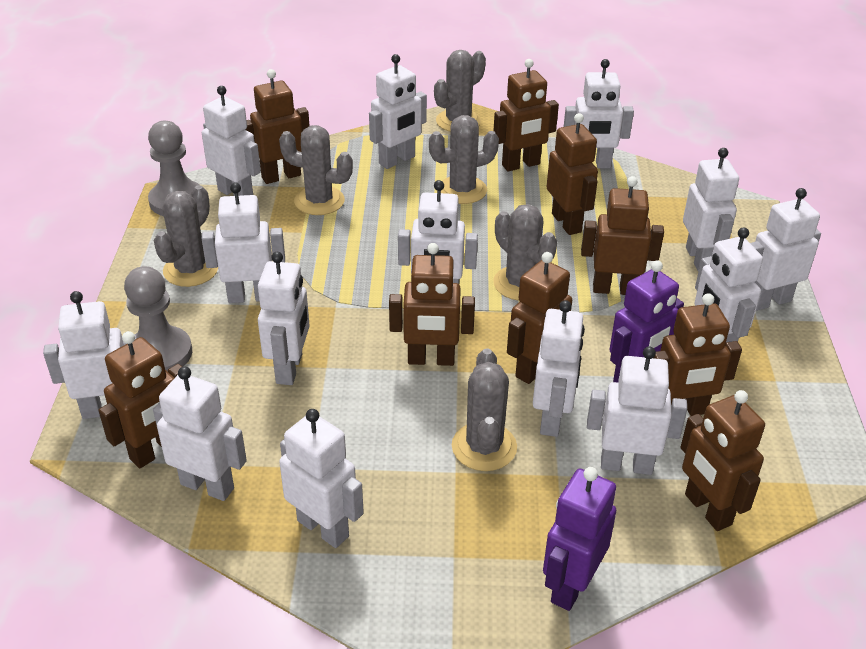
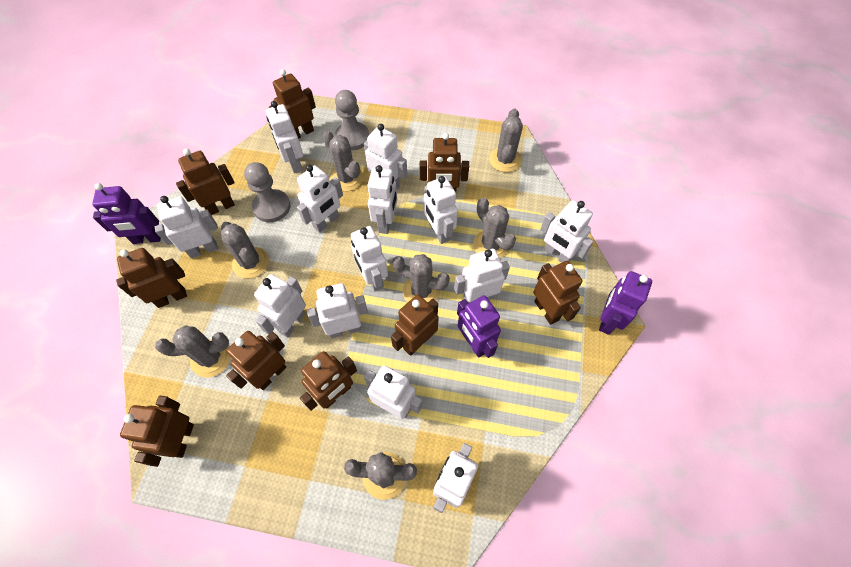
grey cactus: [154,185,218,287] [279,125,353,215] [429,115,499,204] [434,50,486,132] [452,349,517,471] [493,204,557,301] = 6 -> [155,325,231,378] [221,222,269,278] [323,131,363,191] [344,452,417,500] [392,254,450,303] [473,198,516,258] [489,109,523,172] = 7
purple robot: [543,467,616,611] [609,260,684,383] = 2 -> [92,183,161,244] [457,295,501,358] [599,271,652,335] = 3
white robot: [43,291,137,419] [153,367,247,501] [201,183,285,303] [202,86,261,196] [258,252,310,385] [279,409,364,548] [369,54,427,169] [398,180,478,284] [533,300,585,437] [564,59,634,168] [587,346,687,475] [683,148,739,272] [694,227,763,342] [750,188,821,311] = 14 -> [155,196,218,258] [254,274,306,338] [266,101,303,173] [297,165,343,232] [307,283,368,338] [351,226,388,291] [364,124,407,190] [364,365,422,419] [368,165,397,234] [424,176,458,244] [433,443,479,513] [454,249,510,303] [540,200,593,263] = 13

